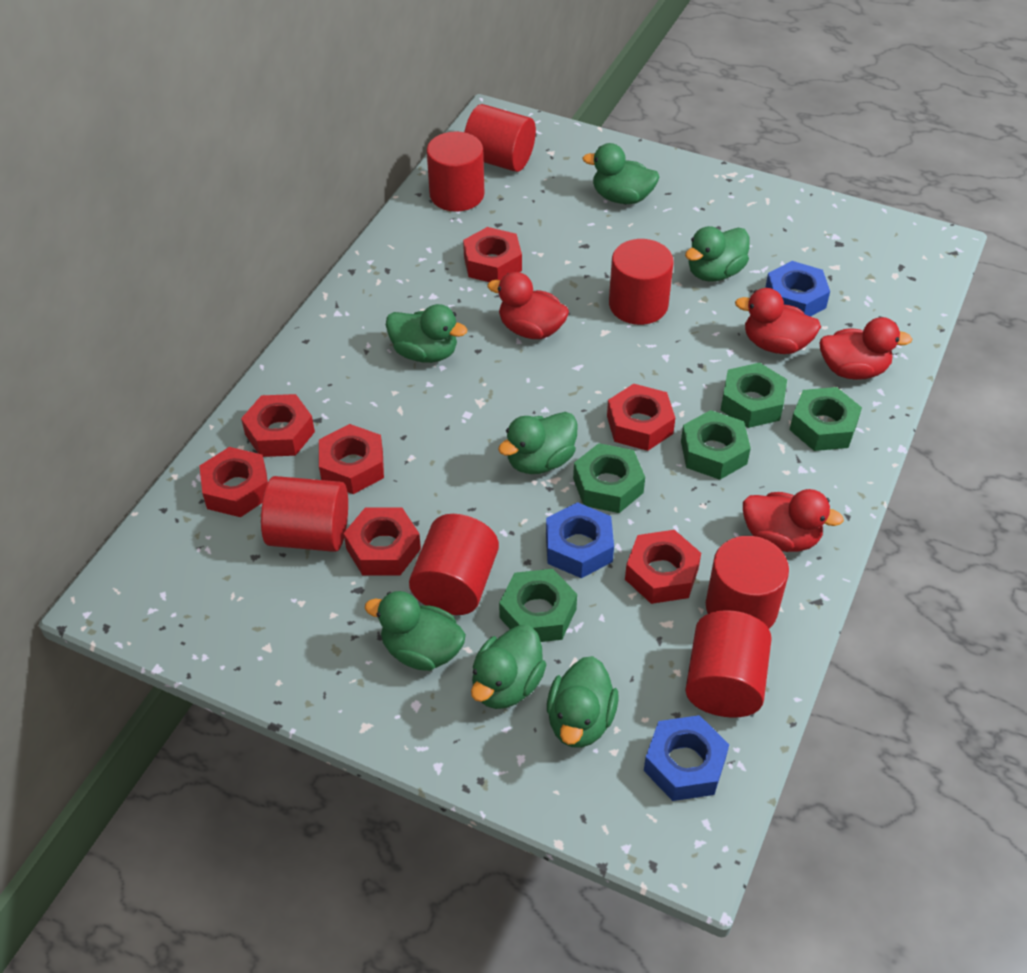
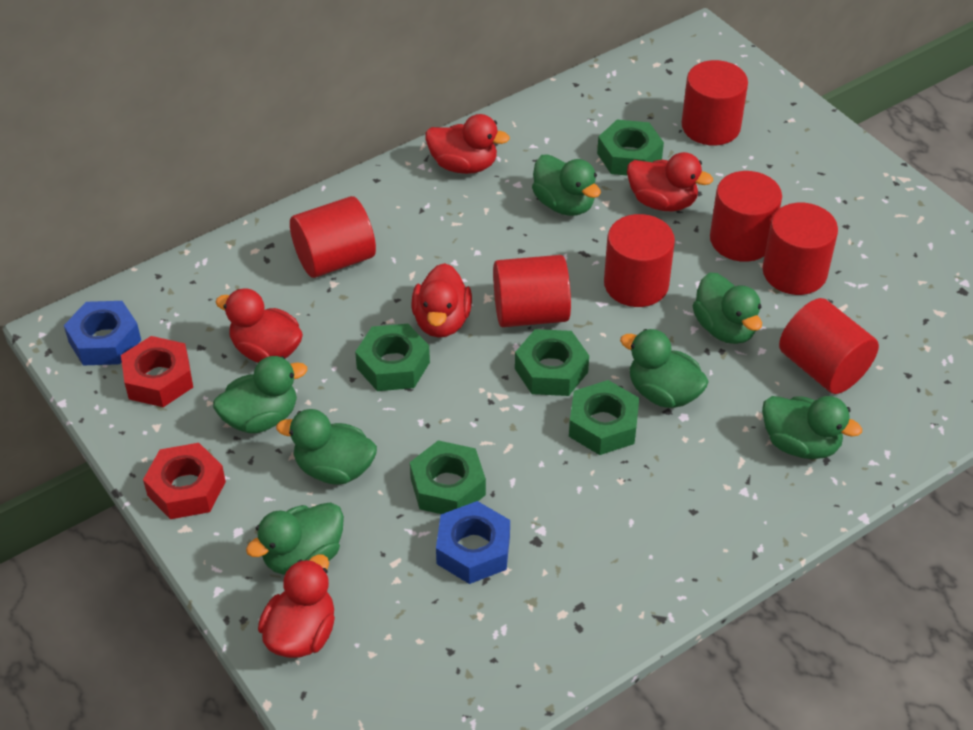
blue nut: [546,502,614,578] [644,715,729,801] [765,261,830,317] = 3 -> [64,301,141,365] [436,501,510,584] = 2
red duck: [487,272,569,339] [735,288,821,354] [743,489,844,552] [819,317,912,380] = 4 -> [216,289,303,363] [258,554,335,658] [411,263,472,337] [426,114,510,174] [627,152,713,211] = 5
red nut: [200,447,268,517] [241,394,315,457] [319,424,384,494] [344,507,421,575] [463,227,522,282] [607,384,675,451] [625,530,701,604] = 7 -> [121,336,193,407] [143,443,226,519] = 2

